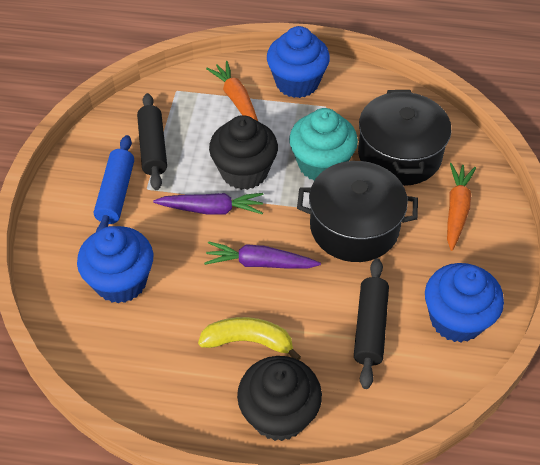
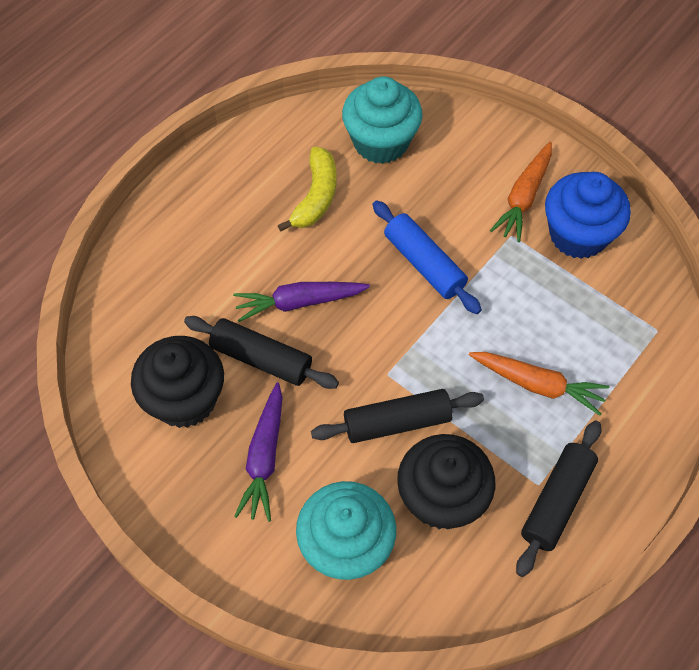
black pot: [297,161,418,262] [358,90,451,186] = 2 -> none = 0
black rolling pin: [137,93,167,190] [354,258,389,389] = 2 -> [184,316,339,389] [311,389,484,443] [516,420,601,577] = 3
blue cupcake: [77,226,153,303] [267,26,330,98] [425,263,504,342] = 3 -> [545,172,631,259] = 1
turquoise cupcake: [289,108,358,180] = 1 -> [296,481,396,580] [342,76,423,164] = 2

